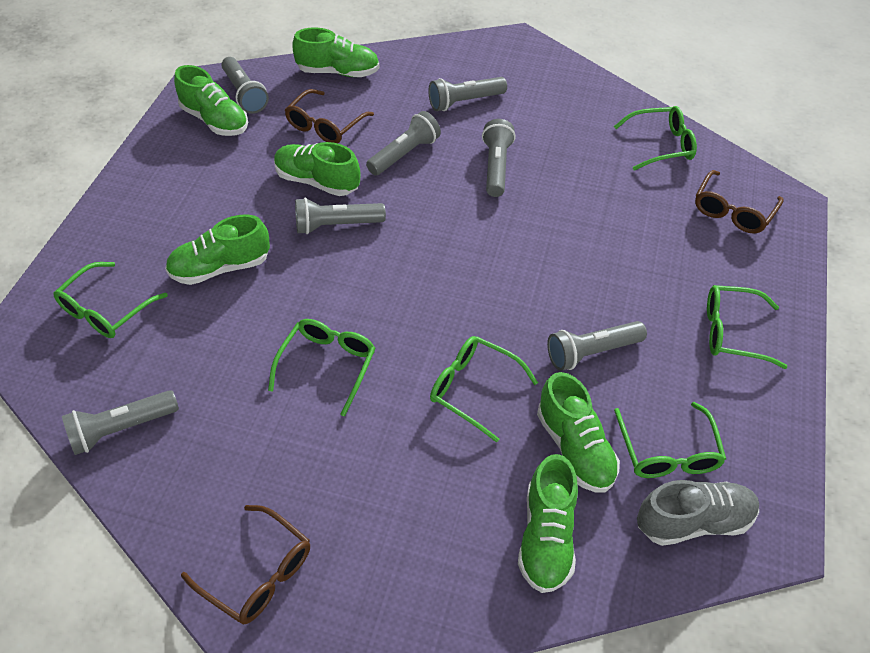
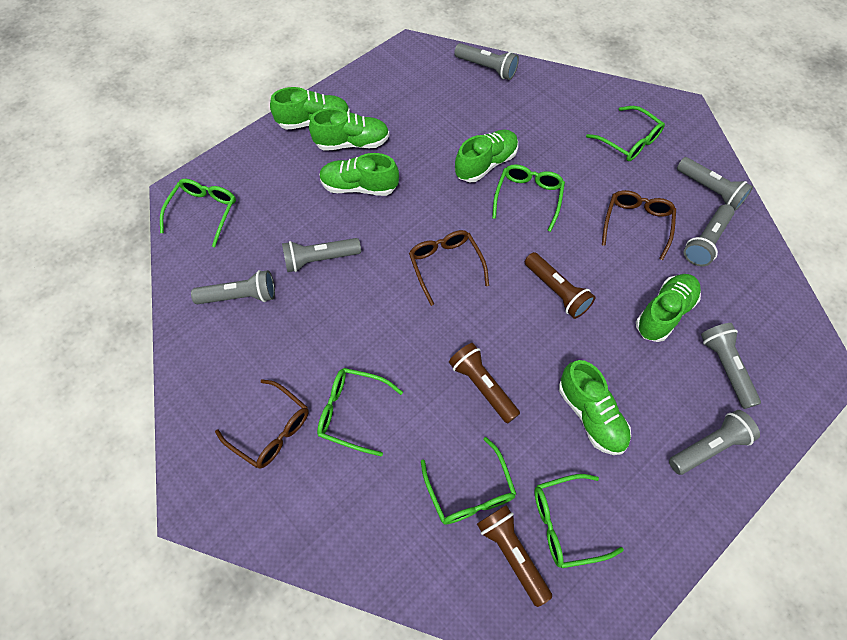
brown flashlight: none = 0 -> [449,343,520,424] [477,505,552,607] [525,252,595,319] = 3
grey shoe: [637,480,759,546] = 1 -> none = 0

